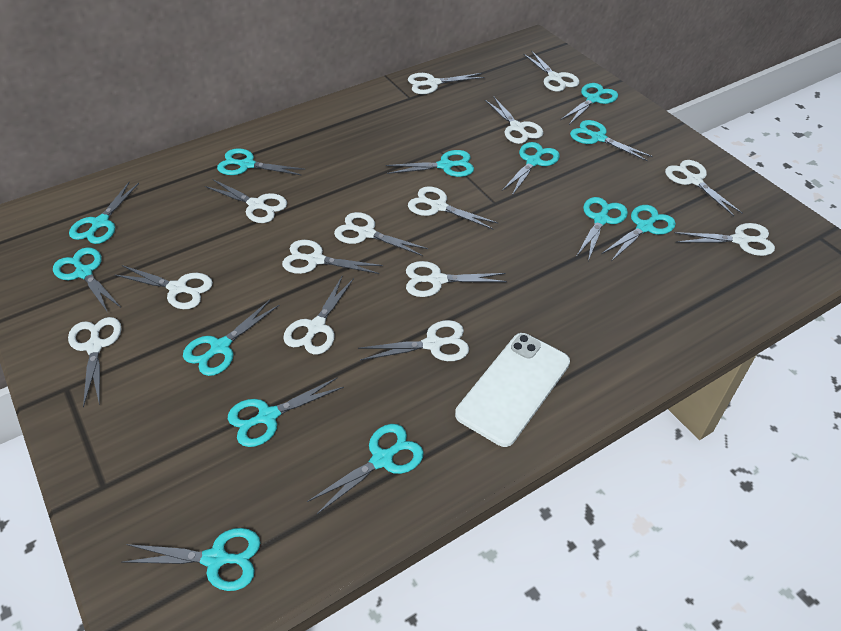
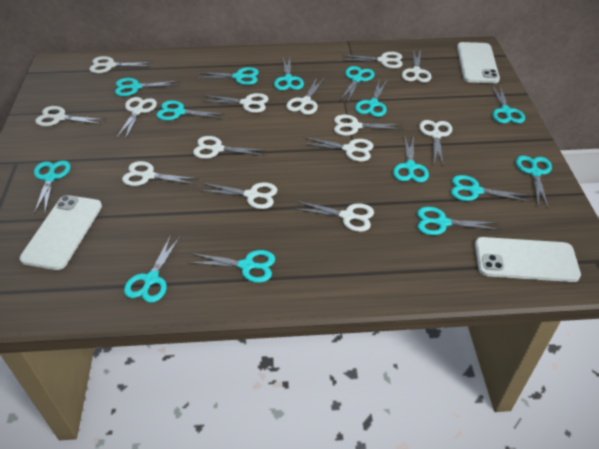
turquoise scissors: [53,247,120,313] [69,182,139,244] [122,528,260,591] [183,300,279,376] [217,148,305,176] [228,377,344,447] [307,424,424,514] [386,150,474,177] [502,142,560,195] [560,83,618,125] [570,120,653,162] [576,197,628,261] [601,205,676,261] = 13 -> [34,161,70,214] [115,78,180,96] [124,235,181,303] [156,100,224,120] [188,250,275,283] [196,67,259,85] [274,56,304,90] [340,66,375,102] [355,80,387,117] [393,134,429,182] [417,207,500,235] [451,175,530,202] [492,85,525,124] [516,156,552,209] = 14
white phone: [455,333,570,447] = 1 -> [20,195,102,270] [457,42,500,83] [475,237,581,282] = 3

